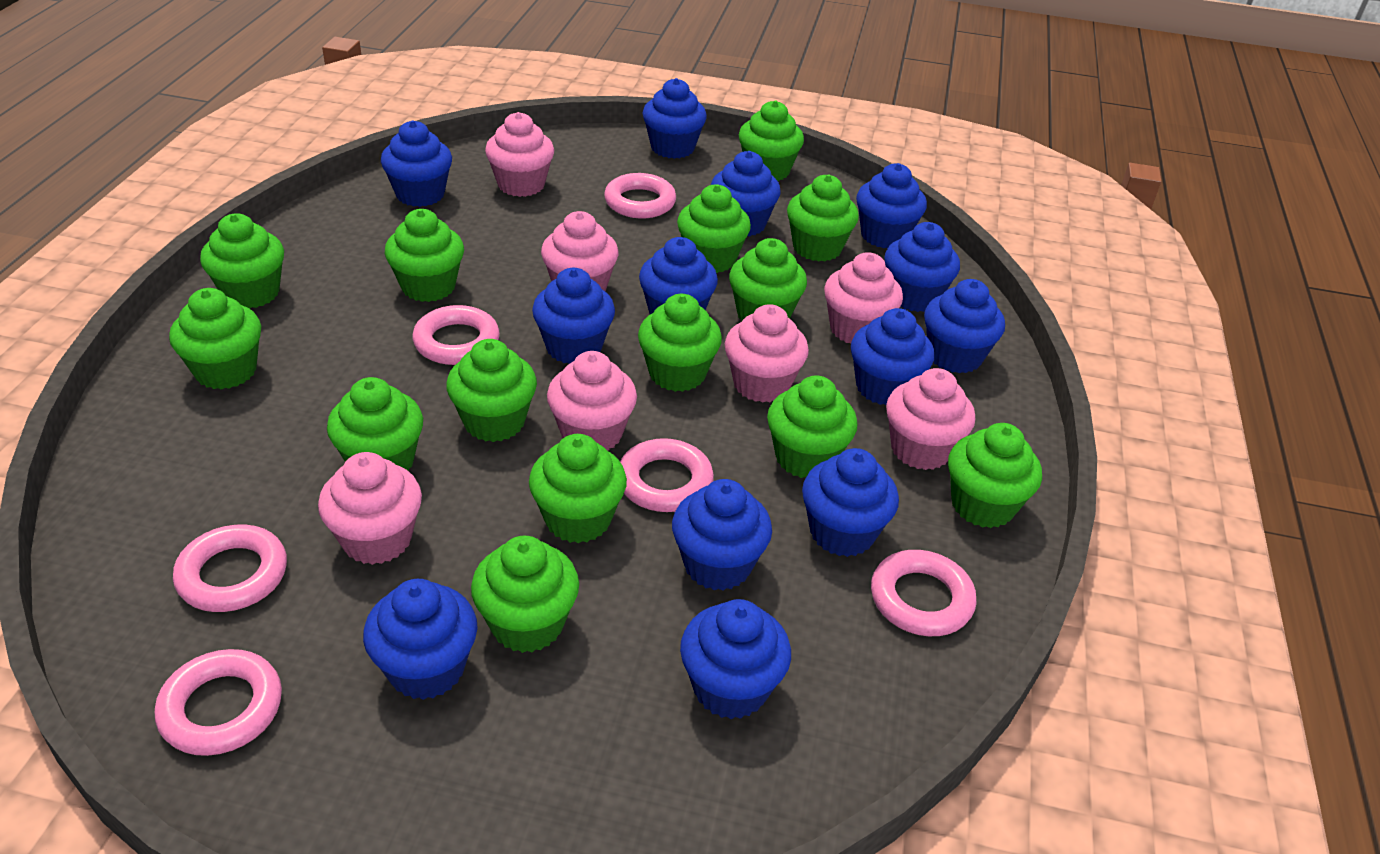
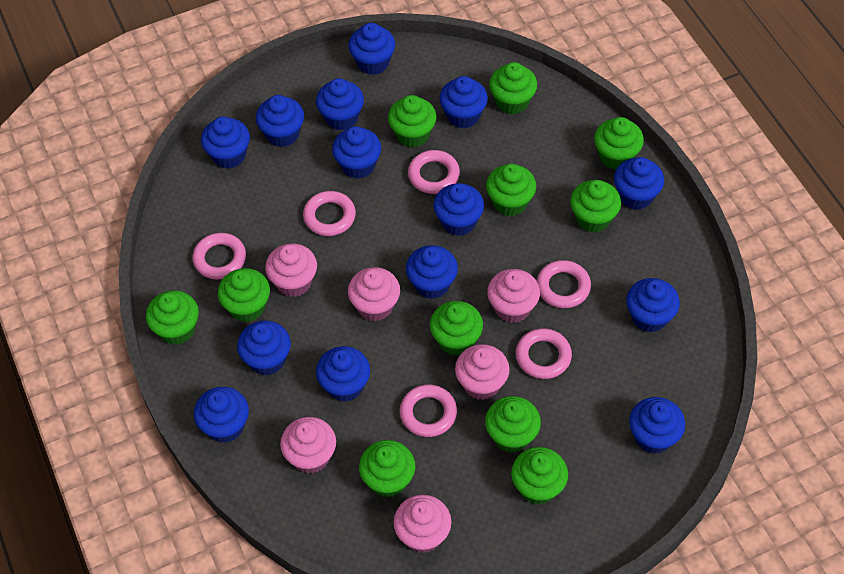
blue cupcake: [363,579,478,700] [381,120,452,207] [532,268,615,364] [639,237,718,314] [642,78,707,159] [672,479,772,591] [680,599,791,719] [711,151,781,236] [802,448,899,557] [851,308,934,405] [856,163,927,248] [885,222,960,312] [924,279,1005,373] = 13 -> [194,387,249,443] [201,116,250,169] [237,321,291,376] [256,95,304,147] [316,78,364,130] [316,346,370,402] [332,126,381,179] [348,23,395,75] [406,245,458,299] [433,183,484,236] [439,76,488,129] [614,157,664,210] [626,278,680,333] [629,397,685,454] = 14
green cupcake: [169,288,261,390] [200,213,284,309] [327,377,423,471] [385,209,464,302] [446,339,537,442] [471,536,579,653] [529,434,627,543] [638,294,722,392] [677,184,751,273] [729,238,807,322] [739,100,804,181] [767,376,858,478] [787,175,859,262] [948,423,1042,528] = 14 -> [146,291,199,345] [218,268,270,322] [359,440,415,497] [388,95,437,147] [430,301,483,356] [485,396,541,453] [486,164,536,216] [489,62,537,114] [511,447,568,505] [570,180,621,233] [594,117,644,170] = 11
pink cupcake: [318,452,422,565] [485,112,554,197] [541,211,618,292] [547,351,637,451] [725,304,809,403] [824,252,903,343] [886,368,975,470] = 7 -> [265,244,317,297] [280,417,336,474] [348,267,400,321] [393,495,451,553] [455,344,510,400] [487,269,540,323] = 6

